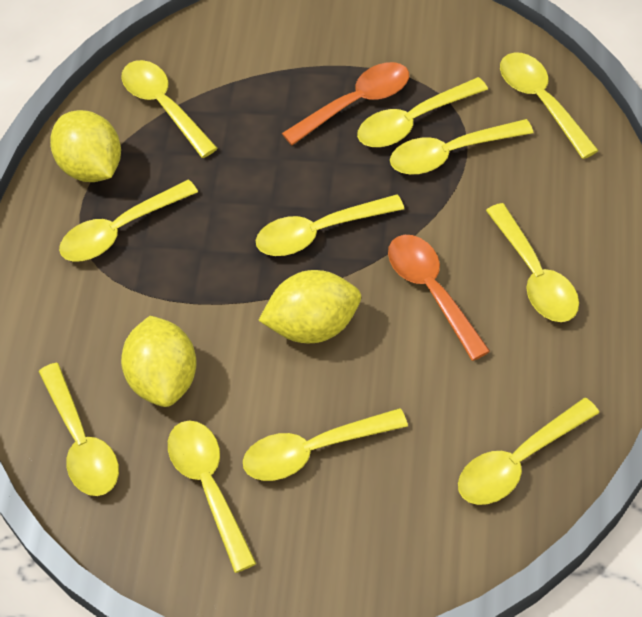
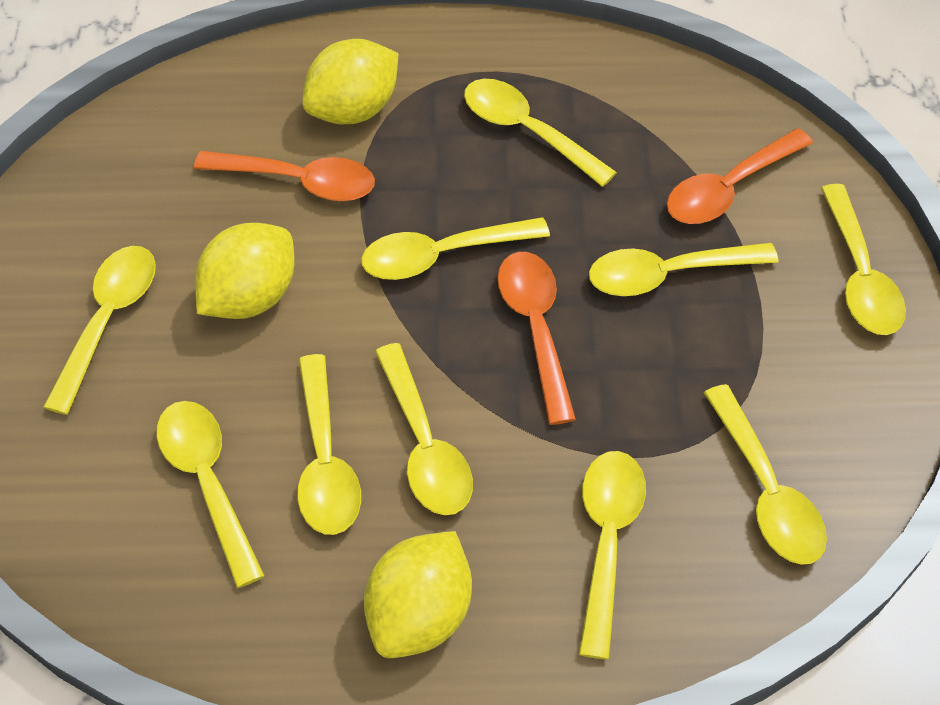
orange spoon: [282,62,409,145] [388,235,490,361] = 2 -> [194,151,375,201] [497,252,576,425] [667,128,813,224] = 3
yellow spoon: [39,363,119,496] [59,180,198,262] [121,60,218,158] [168,420,257,573] [243,408,408,481] [255,194,404,256] [357,77,488,147] [390,119,534,174] [458,398,600,505] [486,203,579,322] [500,52,599,159] = 11 -> [43,246,156,415] [156,401,265,588] [297,354,361,535] [361,217,550,280] [375,343,473,515] [464,79,617,187] [579,451,646,659] [589,243,778,296] [704,384,827,565] [821,184,906,335] = 10

